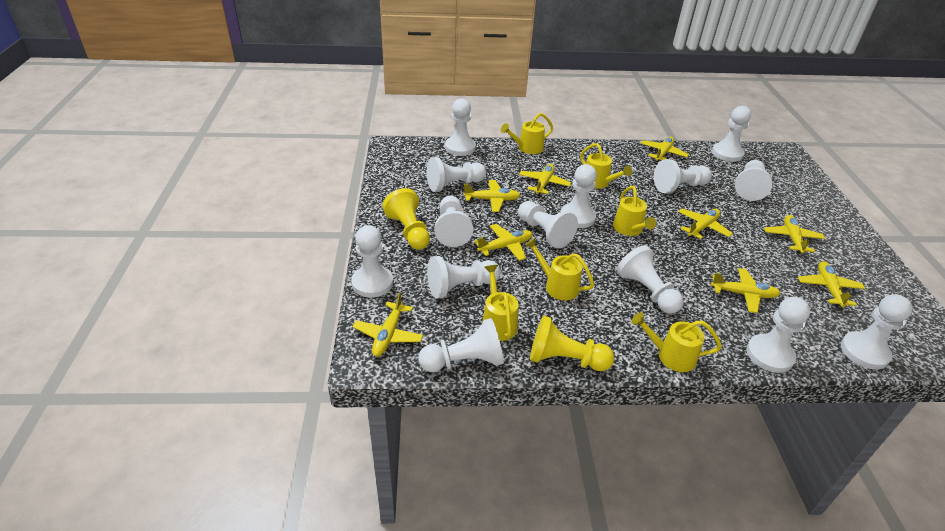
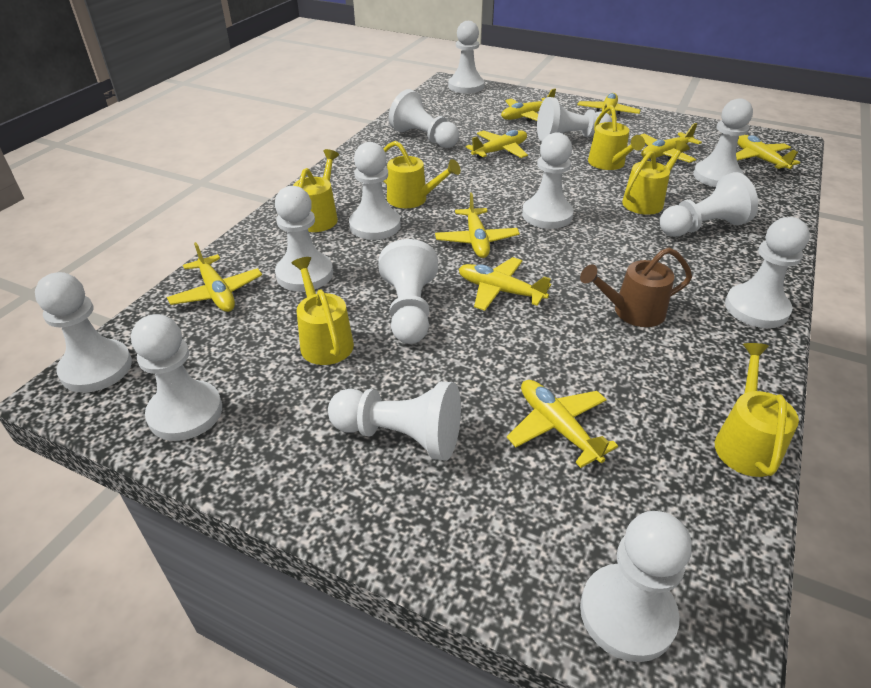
brown watering can: none = 0 -> [580,247,692,327] = 1
yellow pawn: [383,188,430,250] [530,315,615,371] = 2 -> none = 0

